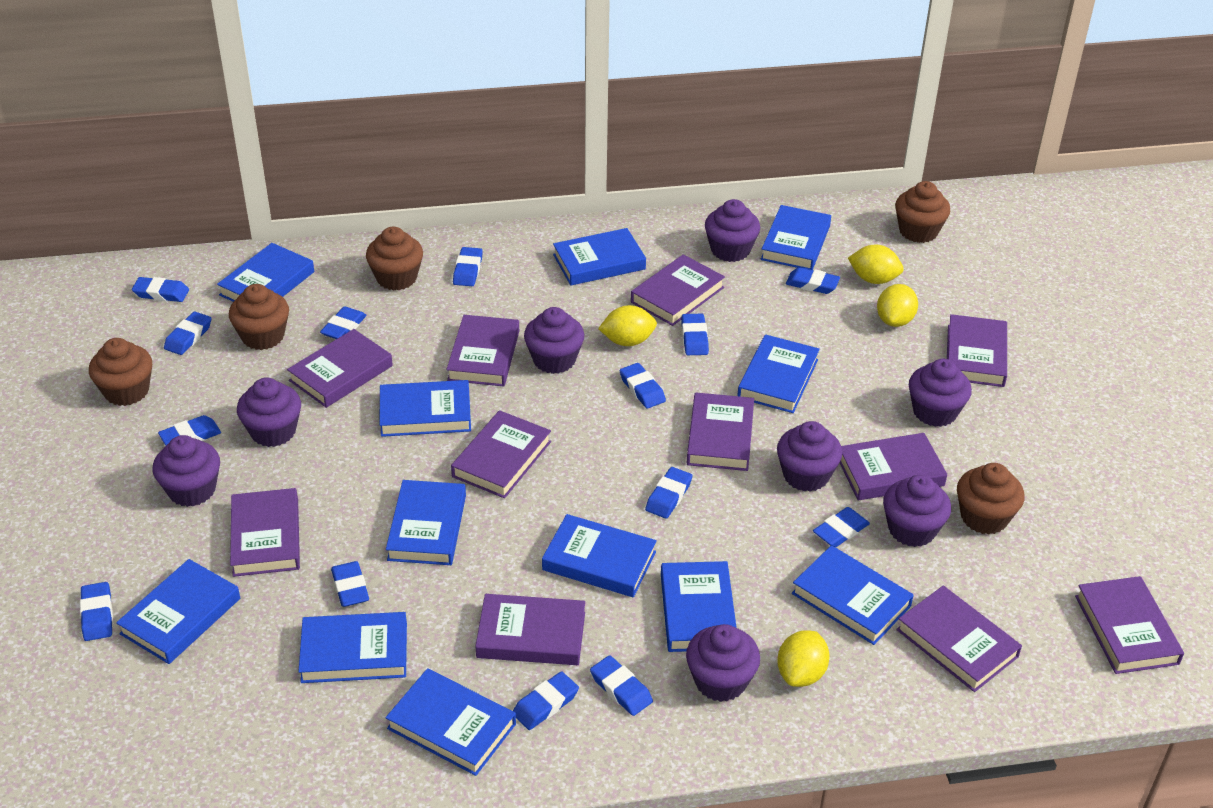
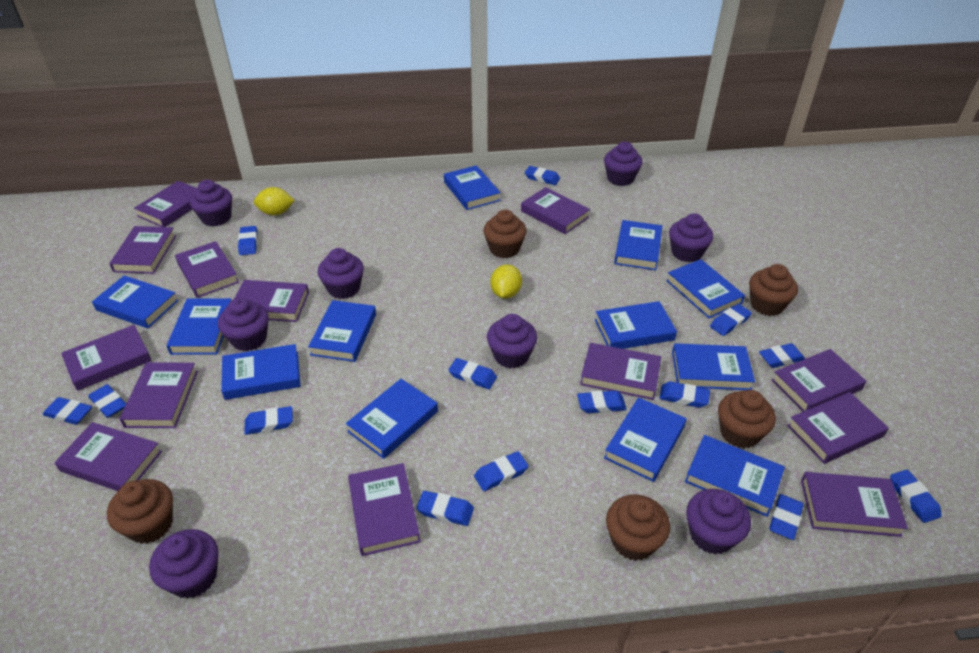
purple book: [230,488,300,577] [287,329,393,408] [446,315,519,386] [451,410,551,498] [475,594,585,665] [631,254,725,326] [687,393,754,471] [840,433,947,500] [896,586,1022,692] [947,314,1007,387] [1075,576,1184,674] = 11 -> [54,422,162,491] [61,325,152,391] [109,226,176,274] [119,362,198,428] [134,181,196,227] [175,241,239,298] [234,280,309,322] [348,463,421,556] [521,187,590,234] [580,343,661,400] [771,349,866,412] [787,392,889,464] [801,472,908,537] = 13
yellow lemon: [598,305,657,346] [777,630,829,687] [848,245,904,284] [877,284,918,327] = 4 -> [254,187,295,215] [490,264,522,299] = 2

